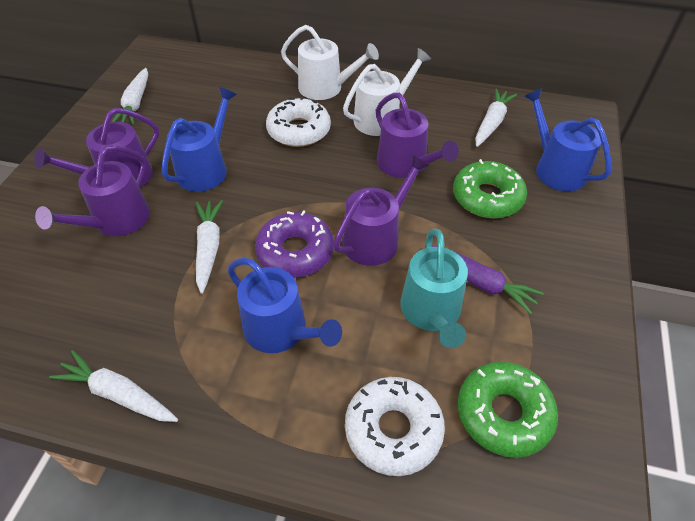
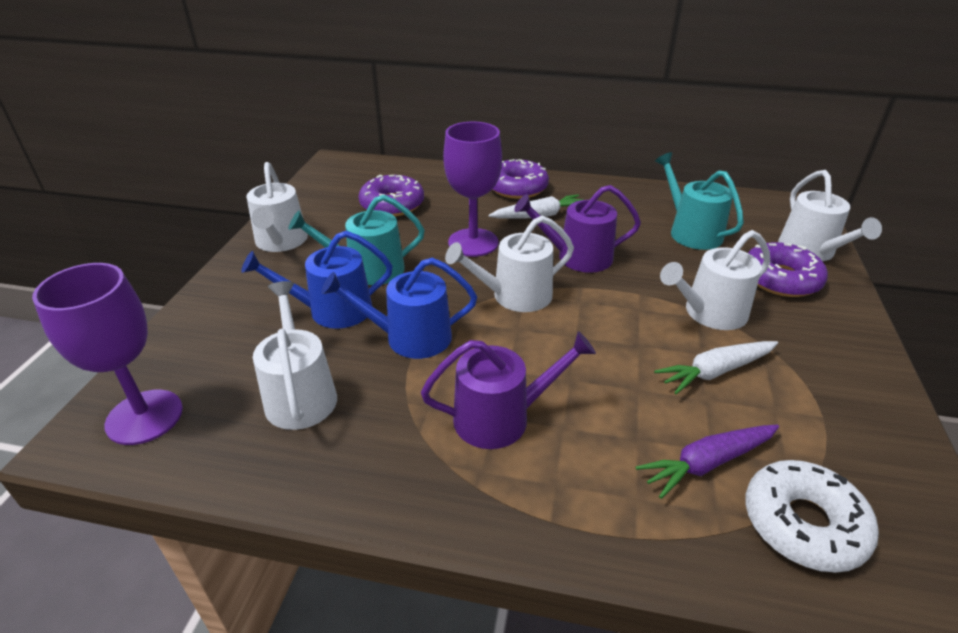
blue watering can: [162,87,237,192] [227,258,342,353] [524,88,612,191] = 3 -> [241,231,393,329] [321,258,477,359] = 2
green donut: [453,159,527,218] [458,362,558,458] = 2 -> none = 0
purple donut: [255,210,334,278] = 1 -> [359,175,424,217] [492,159,549,199] [748,242,828,297] = 3
purple goblet: none = 0 -> [32,263,183,445] [443,122,502,257] = 2
purple watering can: [34,108,159,187] [35,145,150,236] [333,155,429,266] [376,93,459,178] = 4 -> [421,331,596,449] [514,185,641,273] = 2
turquoise watering can: [400,229,468,348] = 1 -> [289,195,425,285] [655,152,744,250] = 2
white carrot: [49,350,178,422] [112,68,148,125] [196,200,223,294] [475,88,517,147] = 4 -> [488,194,584,219] [654,341,778,394] = 2
white donut: [266,96,331,147] [345,377,445,476] = 2 -> [745,460,879,573] = 1
white watering can: [281,25,379,100] [343,48,431,136] = 2 -> [247,162,308,252] [253,281,337,430] [445,216,574,312] [660,230,770,330] [778,170,882,261] = 5

